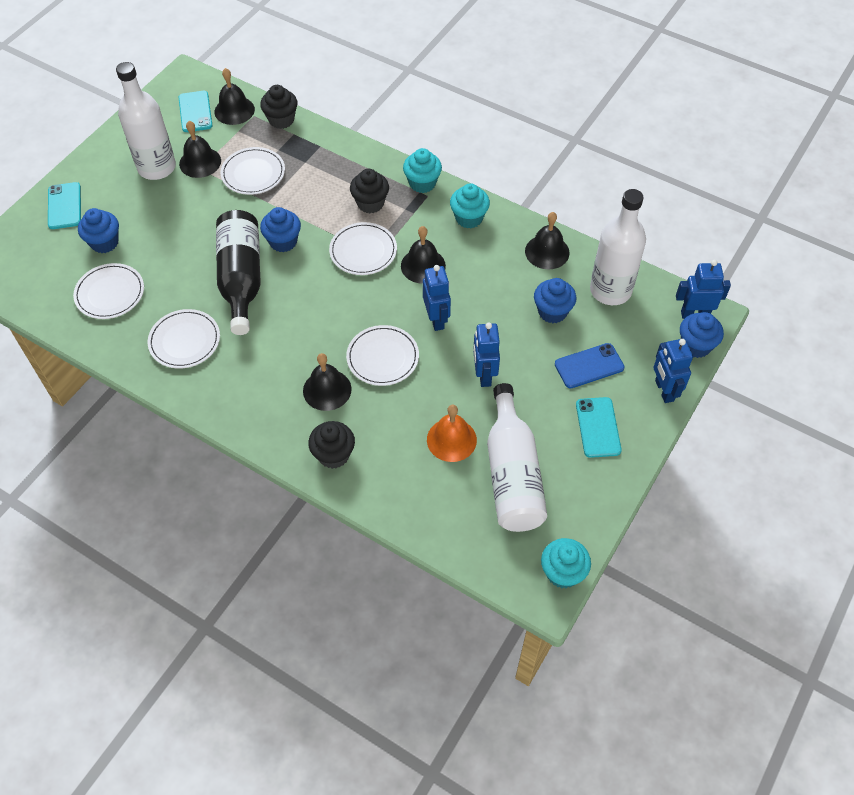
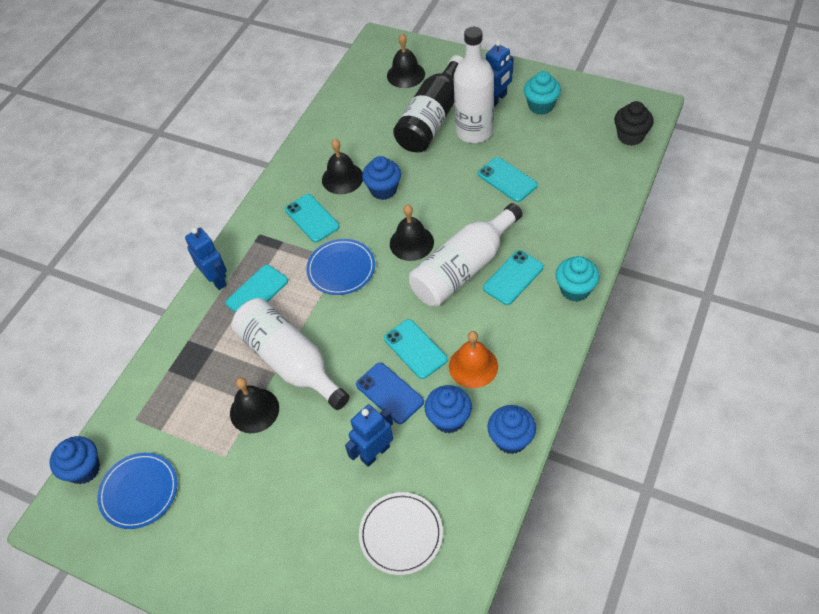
black bell: [179,121,221,178] [215,68,255,125] [303,353,352,411] [401,226,446,284] [525,212,570,269] = 5 -> [230,377,279,433] [322,139,363,194] [387,34,425,88] [390,205,434,261] = 4
black cupcake: [260,85,298,129] [308,421,355,469] [350,169,389,213] = 3 -> [614,101,654,146] = 1
blue plate: none = 0 -> [97,453,177,529] [306,239,375,295] = 2
blue robot: [423,265,451,331] [473,322,500,387] [653,339,693,403] [676,260,731,319] = 4 -> [185,227,227,290] [345,404,393,467] [486,40,514,107] = 3
turquoise cupcake: [403,148,442,193] [450,183,490,228] [541,538,591,588] = 3 -> [524,71,561,115] [556,256,600,302] = 2
turquoise phone: [48,182,81,229] [179,91,212,132] [576,397,622,458] = 3 -> [226,265,288,313] [285,194,340,242] [384,319,448,379] [478,157,538,202] [483,250,544,305] = 5
white plate: [73,263,144,319] [148,309,220,369] [221,147,285,195] [329,222,397,275] [346,325,419,386] = 5 -> [359,492,443,575] = 1

